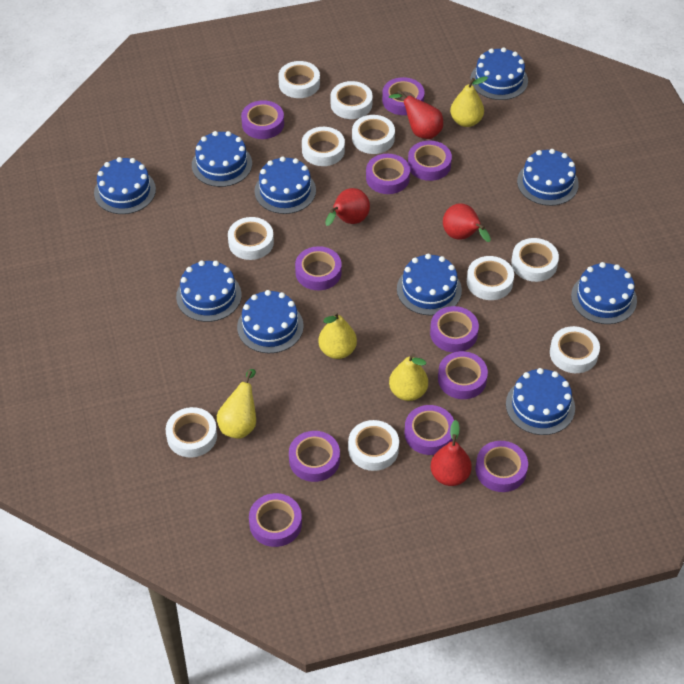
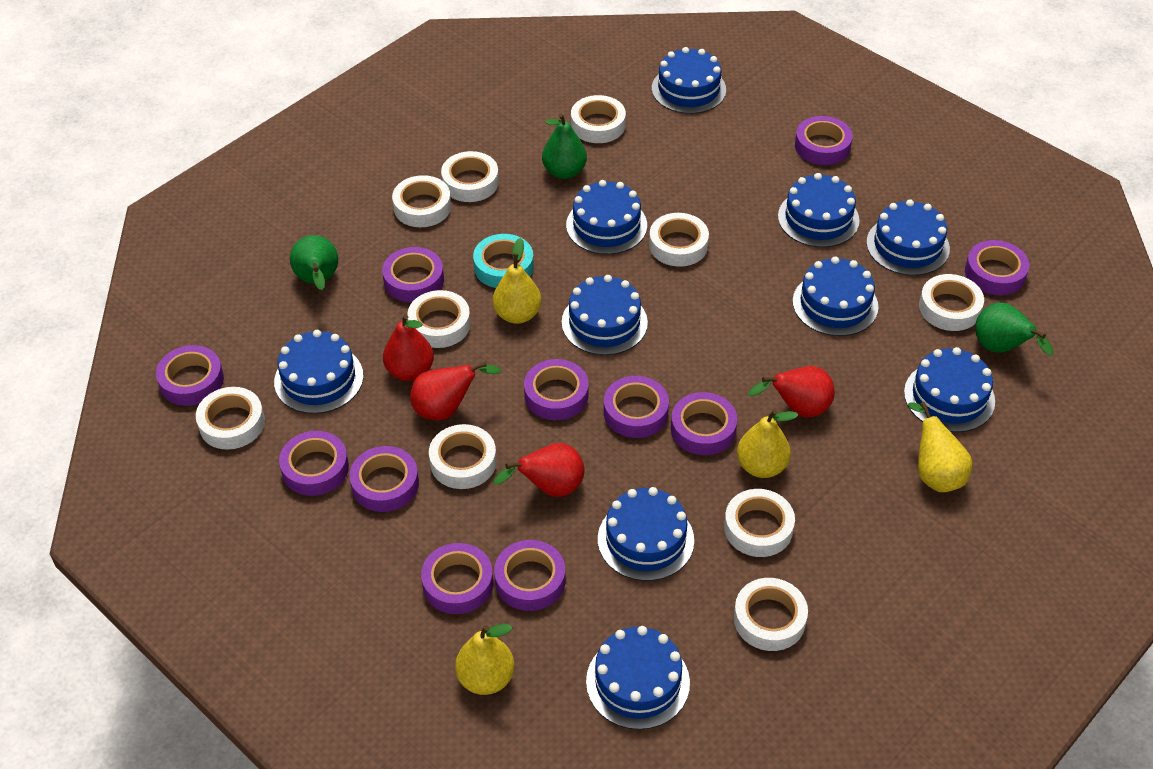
green pear: none = 0 -> [290,235,338,290] [542,113,587,179] [975,303,1054,356] = 3
turquoise tape: none = 0 -> [473,234,534,288] = 1

